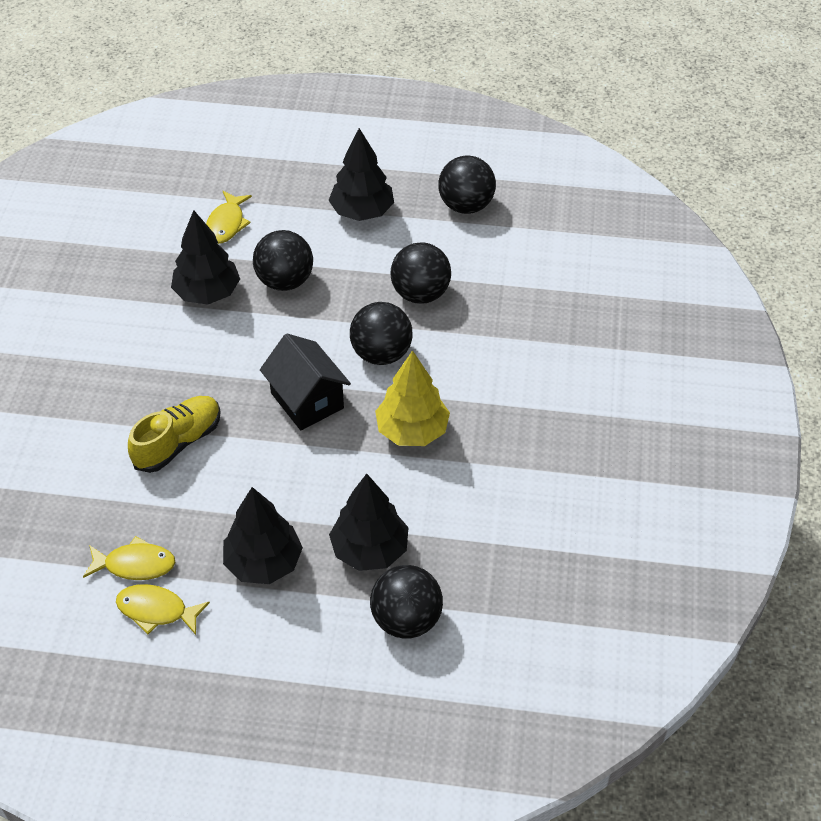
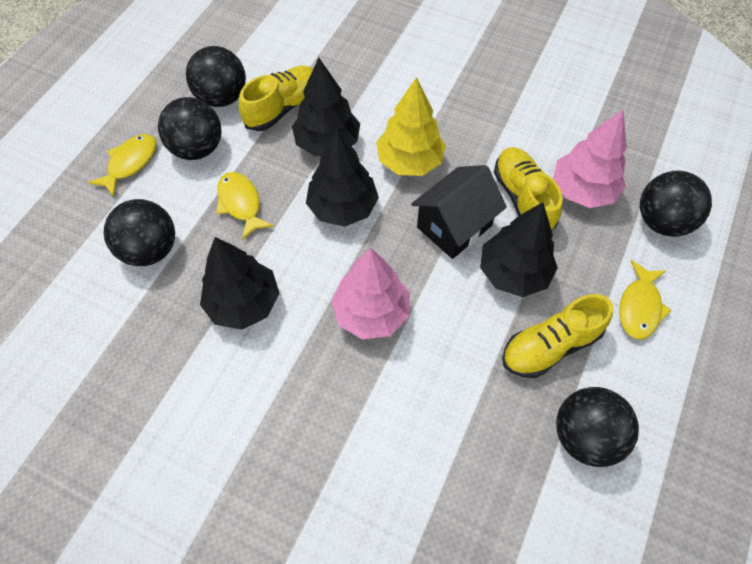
pink tree: none = 0 -> [331,248,410,339] [553,110,627,208] = 2
yellow shoe: [128,396,221,473] = 1 -> [239,66,314,131] [494,147,563,230] [502,294,613,378] = 3

